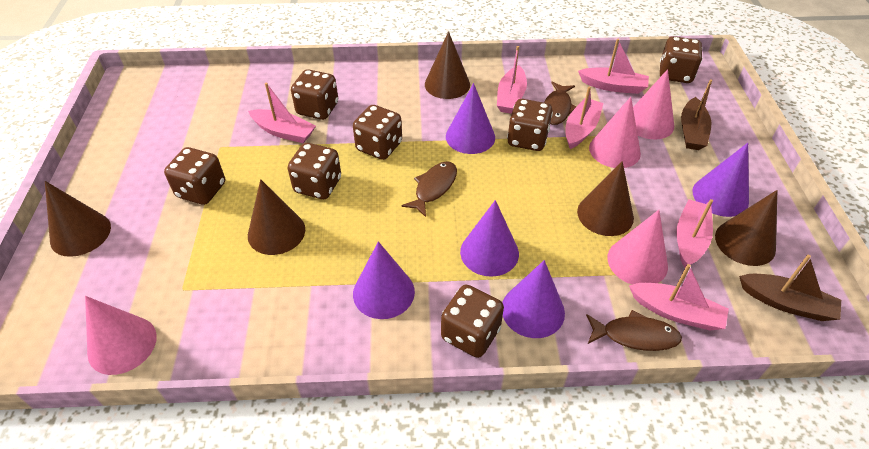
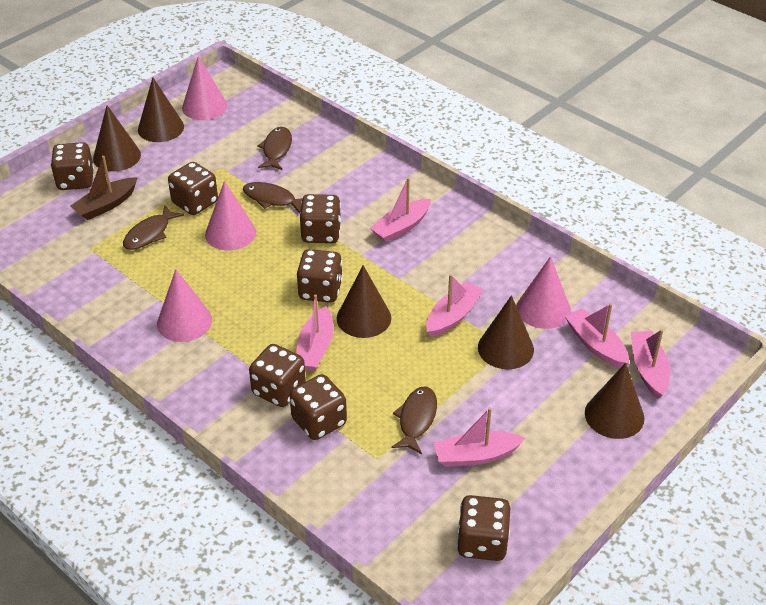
brown boat: [681,79,713,150] [739,255,841,321] = 2 -> [70,156,138,220] = 1
brown fish: [401,161,457,217] [544,82,577,125] [586,310,682,351] = 3 -> [123,205,184,250] [243,182,303,214] [257,127,292,170] [391,387,437,454] = 4
purple cone: [353,241,415,319] [446,83,495,154] [460,200,519,277] [502,260,565,338] [692,143,749,217] = 5 -> none = 0

